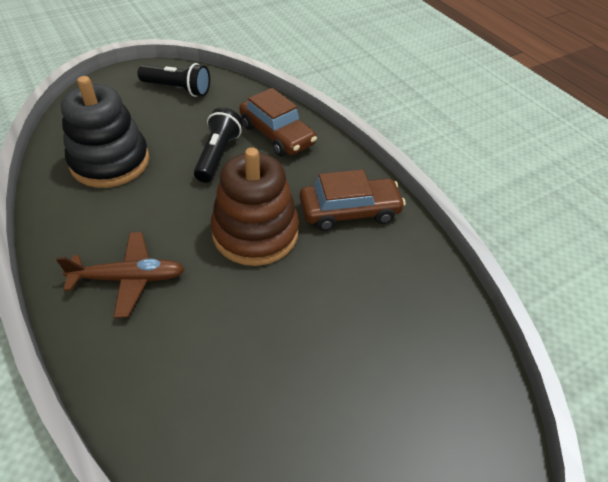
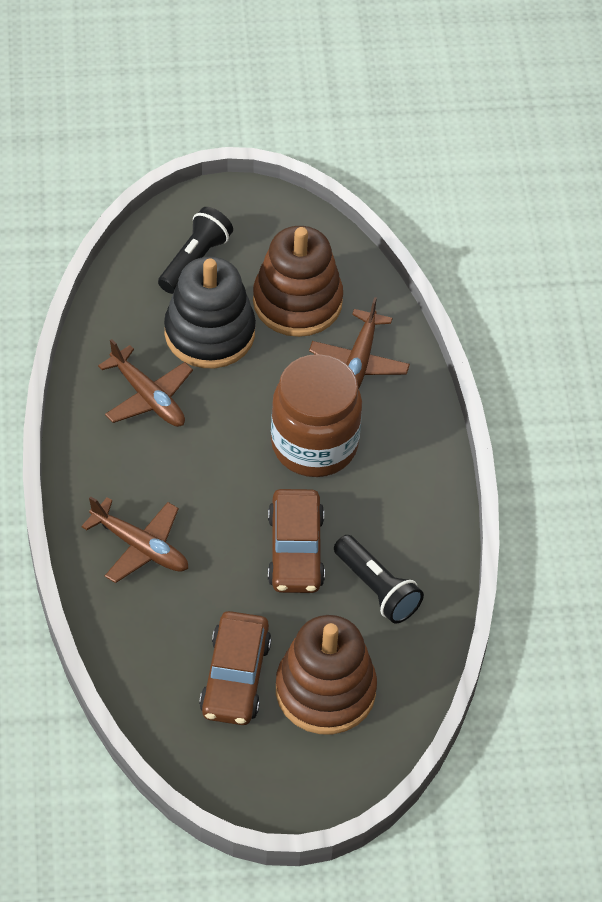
brown jar: none = 0 -> [271,354,362,477] = 1
brown plane: [56,232,185,318] = 1 -> [81,496,188,583] [98,339,193,427] [309,297,410,389] = 3
brown stacking toy: [211,147,299,266] = 1 -> [253,226,343,337] [276,615,377,734] = 2

